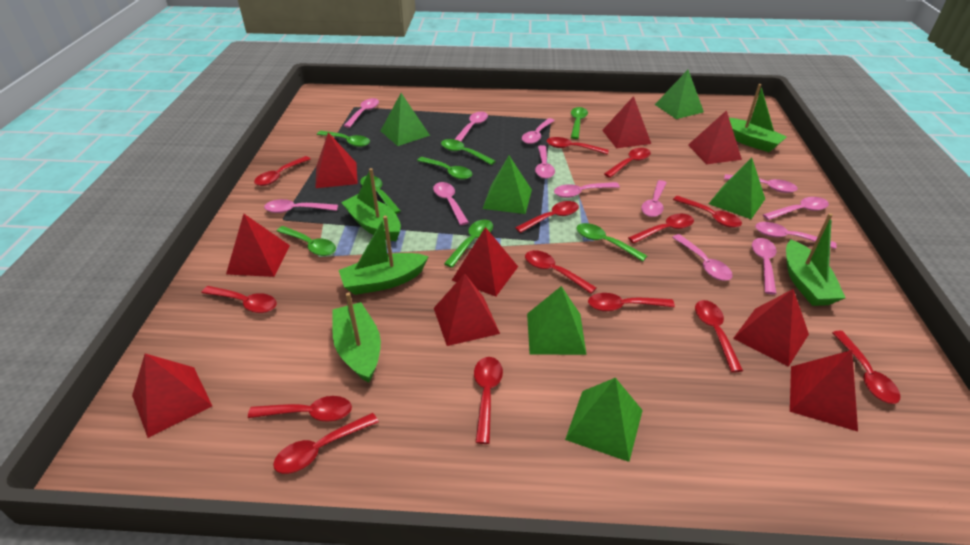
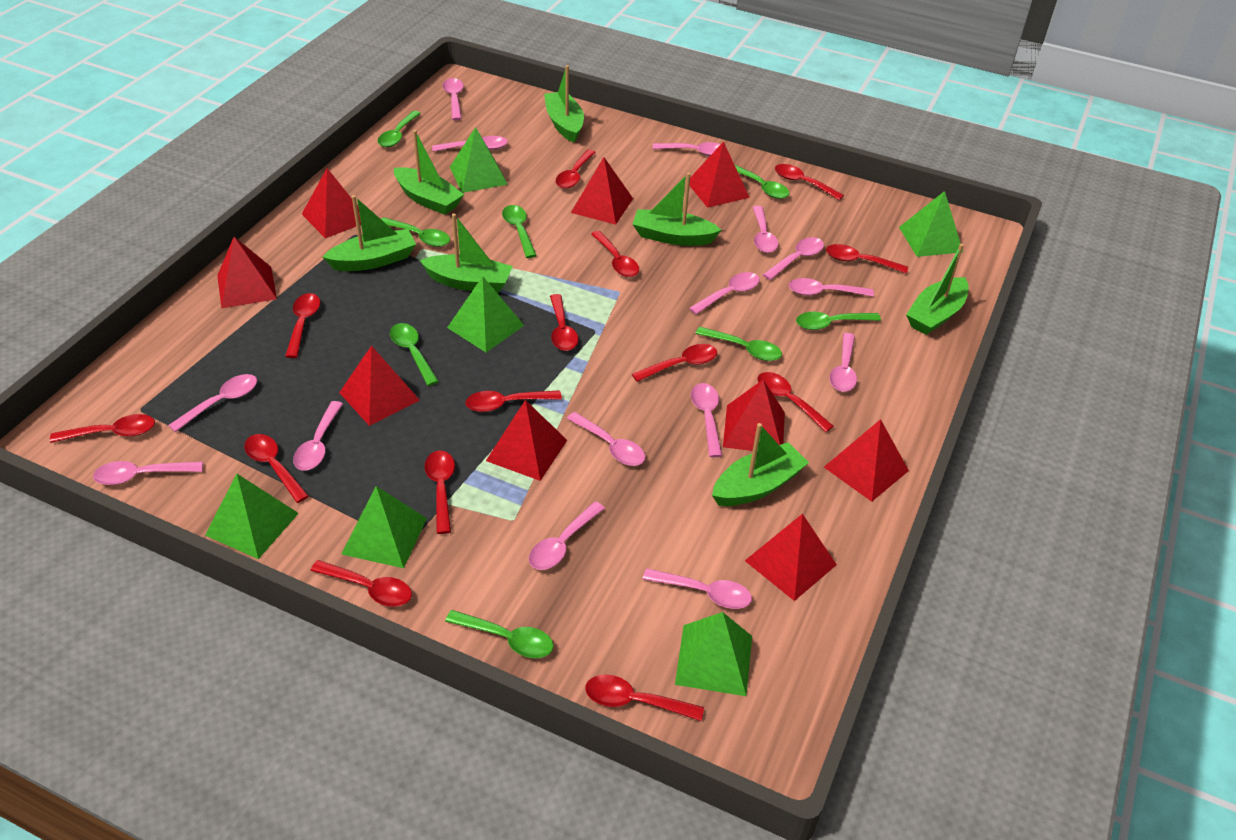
green boat: [332,293,381,383] [339,216,429,295] [341,168,401,241] [729,84,787,152] [786,213,845,306] = 5 -> [323,195,416,271] [394,130,464,215] [420,213,513,293] [544,65,584,143] [633,172,721,246] [712,423,809,506] [906,244,969,335] = 7
pink spoon: [264,199,338,213] [344,98,379,128] [433,182,469,225] [454,112,488,142] [522,118,555,144] [535,145,555,179] [554,182,620,198] [641,180,666,217] [672,234,733,281] [724,174,798,193] [752,238,777,295] [755,222,837,249] [763,197,829,220] = 13 -> [93,461,203,485] [168,374,257,432] [293,401,343,471] [432,136,508,152] [443,78,464,120] [529,501,605,570] [567,412,645,466] [642,568,752,609] [652,142,721,156] [689,272,760,314] [691,383,722,458] [753,206,778,253] [763,237,824,280] [789,278,874,297] [829,333,857,392] = 15

